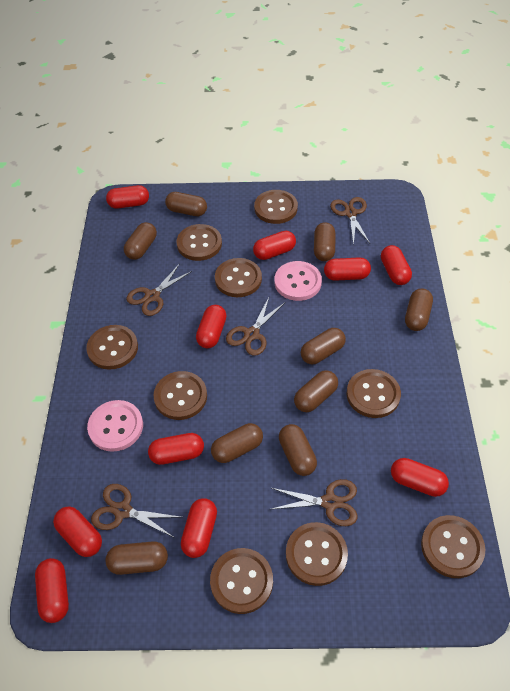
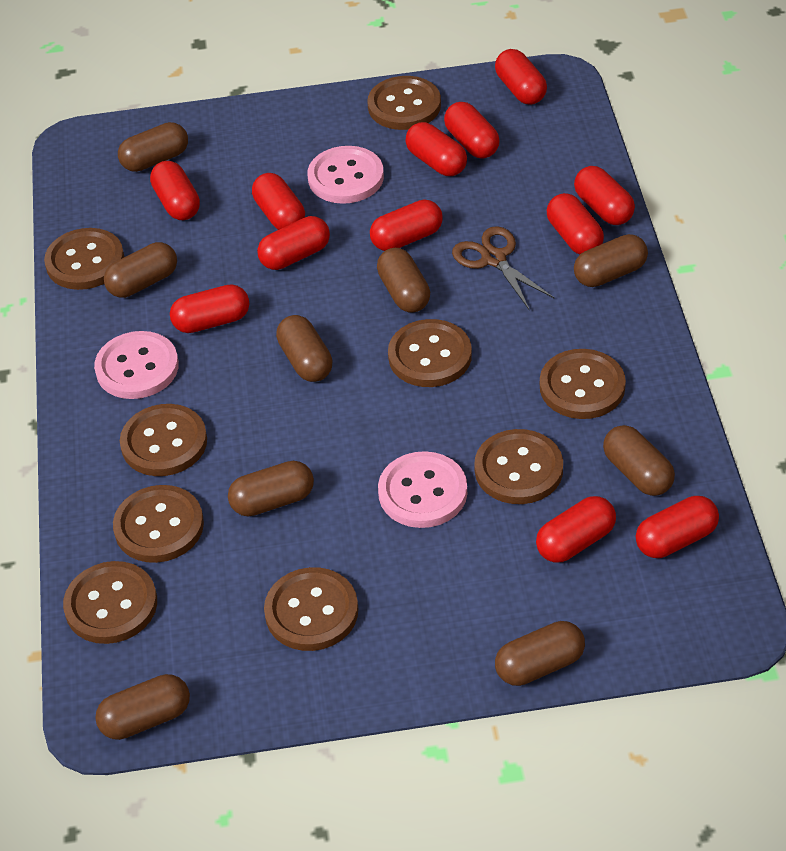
brown scissors: [91,484,180,537] [126,263,192,316] [226,297,284,356] [272,479,357,526] [330,197,370,245] = 5 -> [452,226,555,309] = 1
pink button: [87,400,143,452] [274,261,322,301] = 2 -> [94,331,179,399] [308,146,384,204] [378,451,467,528] = 3
red capsule: [35,558,69,623] [53,507,102,557] [106,185,149,209] [148,433,204,465] [181,498,217,558] [196,305,227,348] [253,231,296,260] [324,257,371,281] [381,245,412,285] [391,458,449,497] = 10 -> [150,161,200,220] [170,284,249,333] [252,173,305,230] [257,216,330,270] [370,200,443,251] [405,122,467,176] [444,102,500,158] [495,49,547,105] [536,496,616,563] [547,193,604,254] [574,166,635,225] [636,496,719,558] = 12

